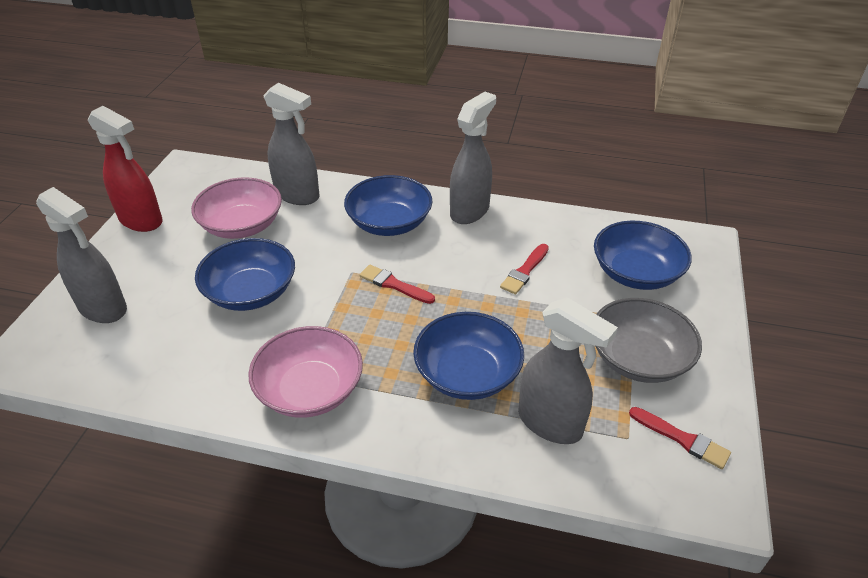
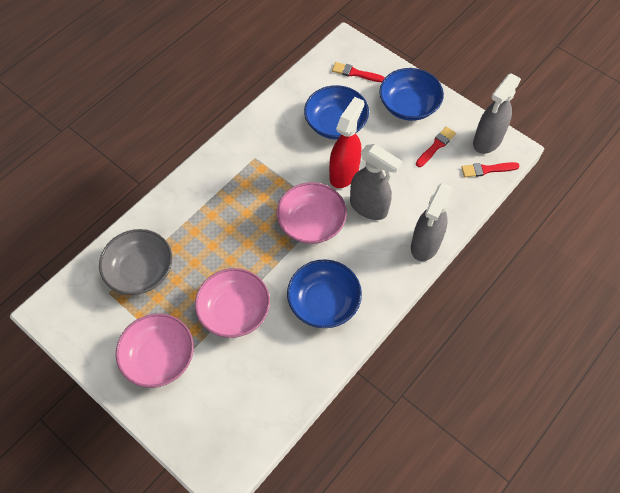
blue bowl: [195,238,295,311] [344,175,432,236] [413,312,524,400] [594,220,692,290] = 4 -> [287,259,362,328] [304,85,369,139] [379,68,444,121] = 3
grey spray bottle: [36,187,127,323] [263,83,320,205] [450,92,496,224] [518,298,618,444] = 4 -> [350,144,402,220] [411,183,452,261] [473,73,521,154] = 3
pink bowl: [191,177,282,239] [248,326,363,418] = 2 -> [116,313,194,388] [195,268,270,338] [277,182,347,244] = 3

